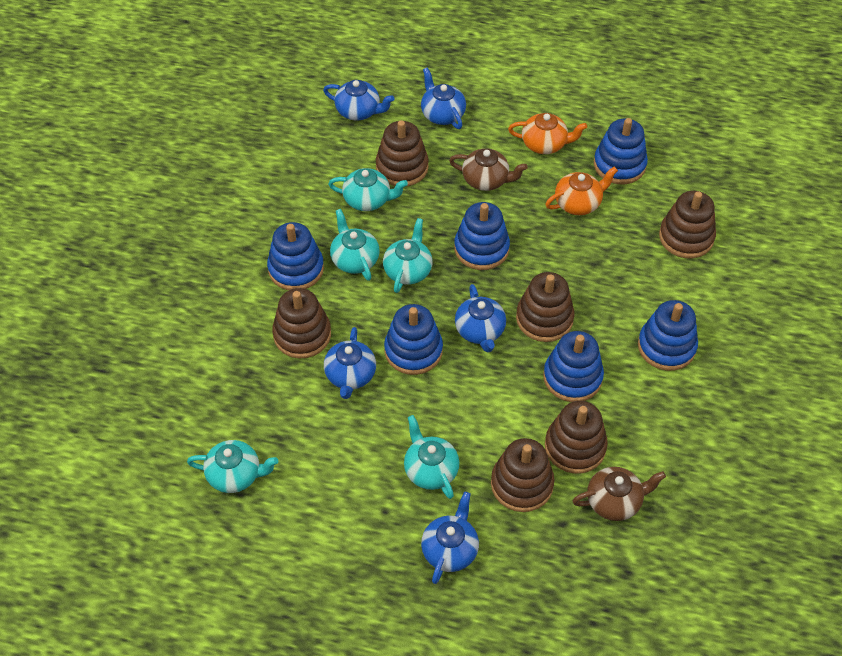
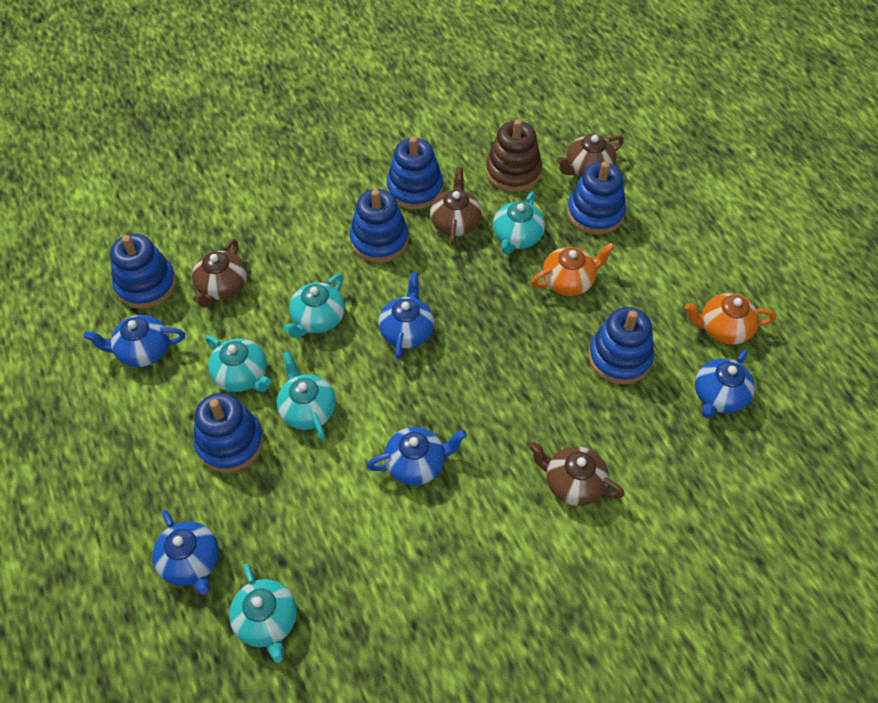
brown stacking toy: [272,288,331,358] [376,120,429,187] [491,438,554,512] [516,272,574,342] [545,401,608,474] [659,191,716,258] = 6 -> [486,119,542,192] = 1
brown teapot: [449,148,528,191] [573,467,666,521] = 2 -> [192,239,247,308] [430,167,482,245] [529,442,625,506] [557,134,624,177] = 4

